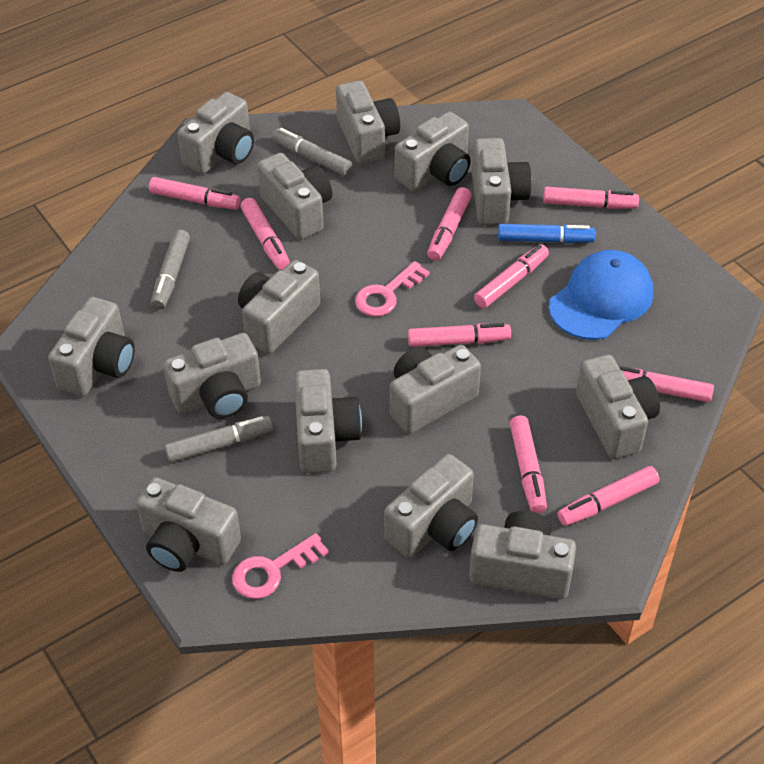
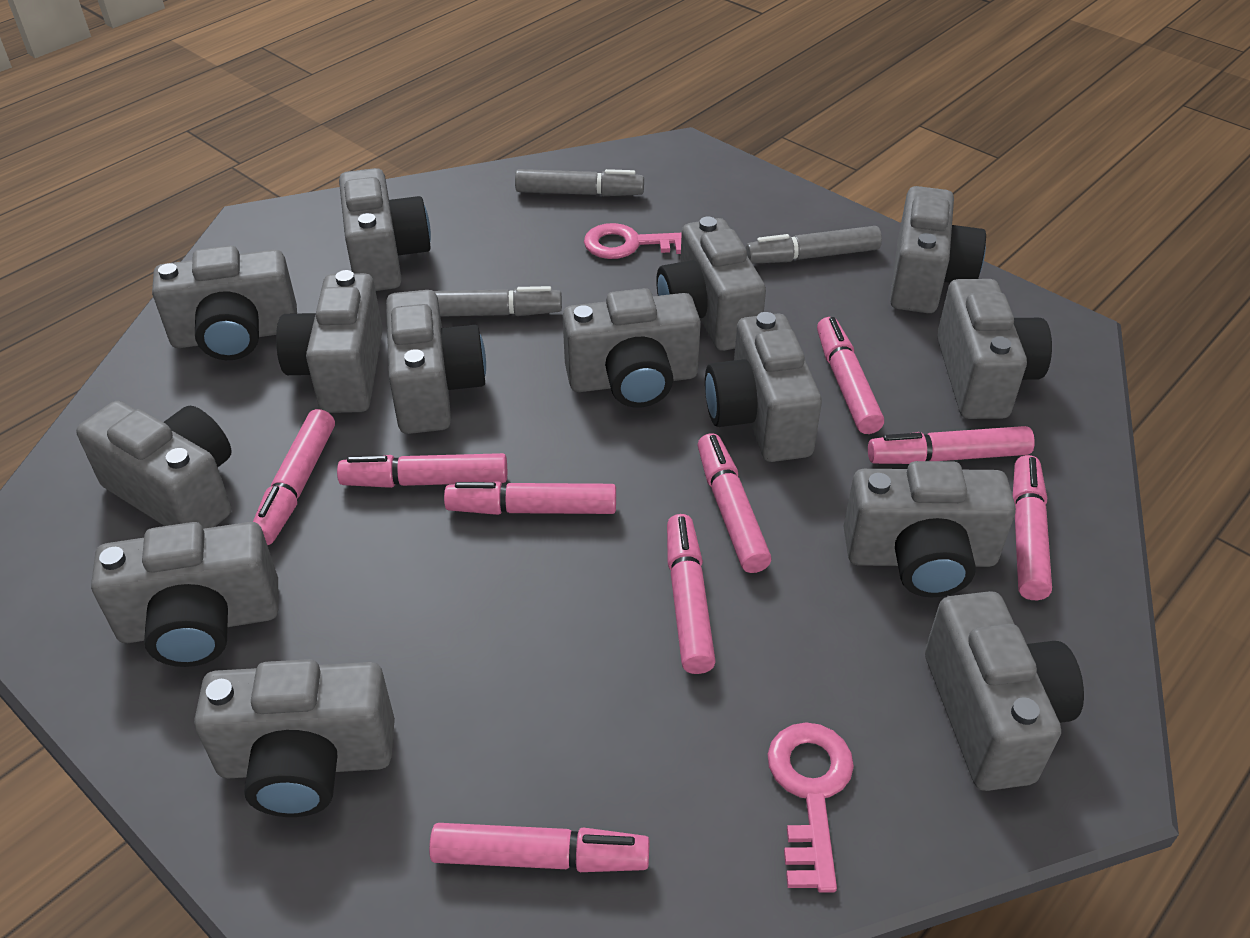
blue cap: [549,250,653,340] = 1 -> none = 0
blue marker: [498,224,596,244] = 1 -> none = 0

